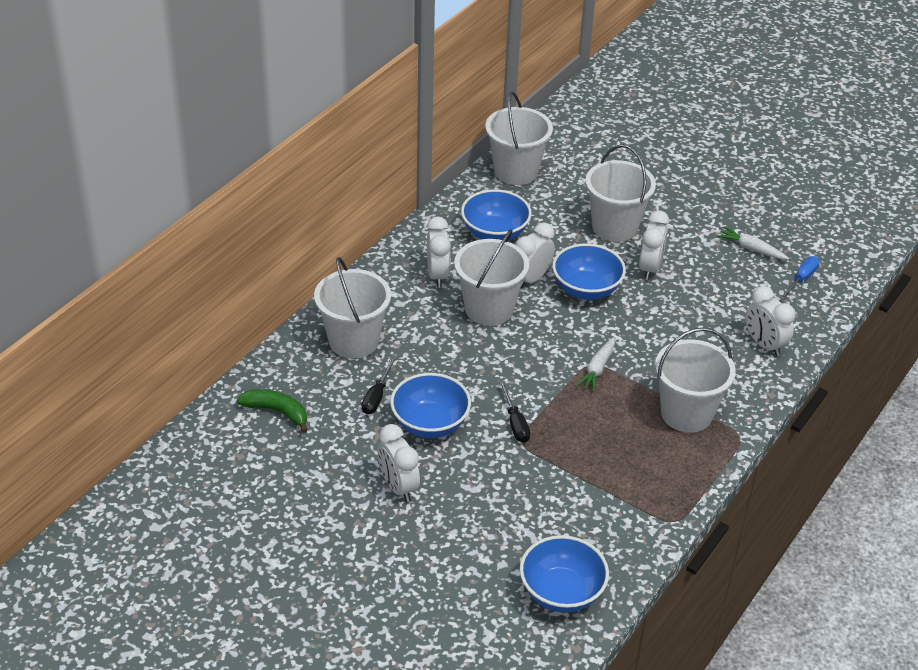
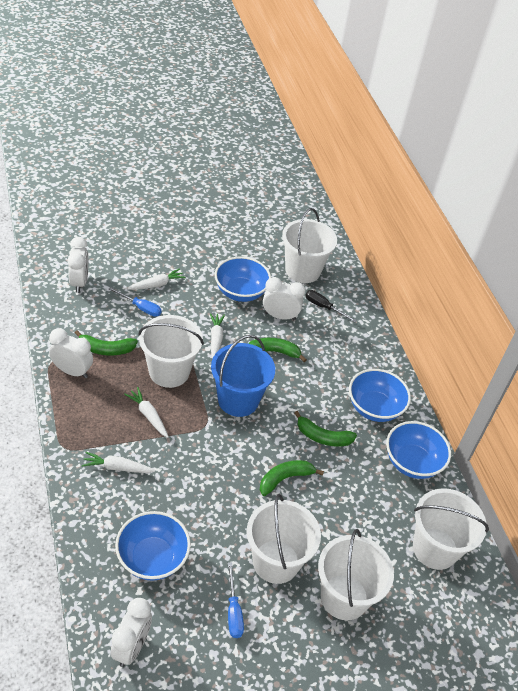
black screwdriver: [362,356,397,414] [499,381,530,443] = 2 -> [305,290,357,322] = 1
blue bucket: none = 0 -> [211,335,275,417] = 1
blue screwdriver: [780,256,820,300] = 1 -> [108,287,162,317] [228,562,244,638] = 2
green banana: [237,389,308,433] = 1 -> [75,330,138,356] [248,338,307,362] [260,460,324,496] [294,411,357,446] = 4
white carrot: [575,337,615,392] [717,226,789,260] = 2 -> [82,452,155,473] [124,387,169,438] [127,268,186,290] [210,313,225,359] = 4
white clock: [378,424,420,502] [427,216,451,288] [515,222,555,289] [639,210,669,280] [746,286,795,356] = 5 -> [49,328,93,378] [67,237,88,293] [111,598,152,667] [263,277,306,320] = 4

